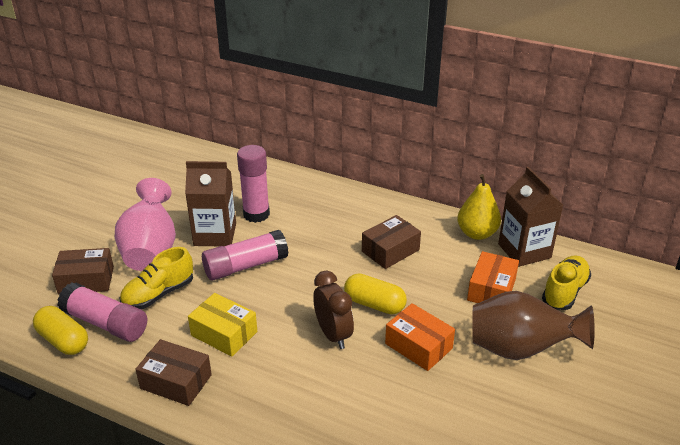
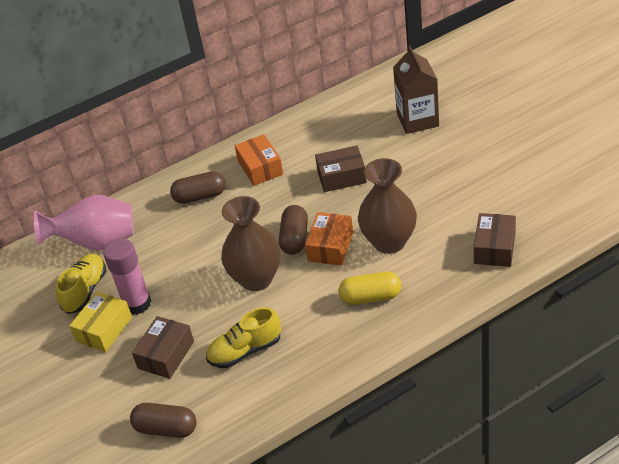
brown capsule: none = 0 -> [130,403,197,438] [170,171,226,204] [279,205,308,255] = 3
brown carton: [185,161,236,246] [498,167,563,267] = 2 -> [393,45,439,134] = 1
brown clock: [313,270,354,349] = 1 -> none = 0
brown vase: [472,291,595,360] = 1 -> [221,196,281,291] [358,158,417,254] = 2
pink glue stick: [57,283,147,342] [202,230,289,280] [237,145,270,223] = 3 -> [103,238,151,315] = 1
yellow capsule: [33,306,88,355] [344,273,407,314] = 2 -> [339,272,401,305] = 1
yellow pear: [457,174,501,240] = 1 -> none = 0

